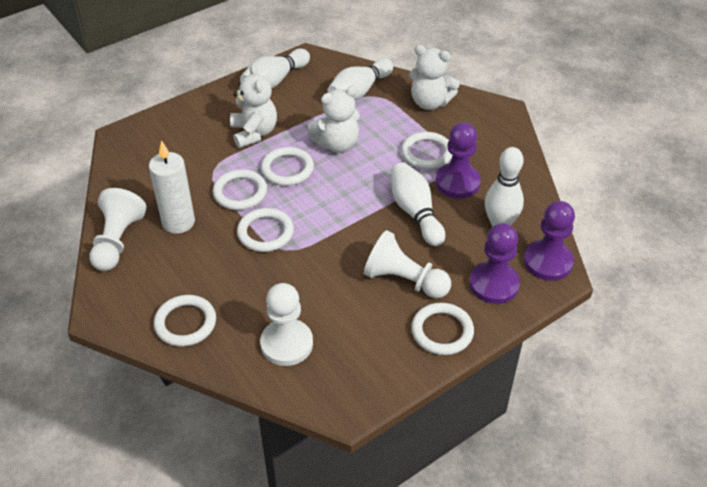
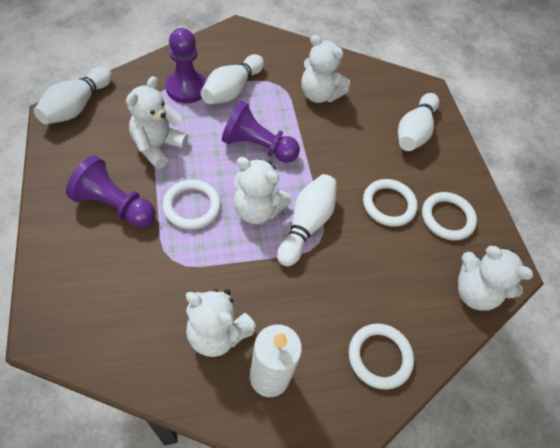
white pawn: [89,188,147,271] [260,283,313,366] [364,230,451,298] = 3 -> none = 0
white ring: [154,295,216,347] [213,169,267,210] [237,208,294,252] [261,147,314,186] [401,132,452,170] [411,303,474,355] = 6 -> [162,180,221,230] [349,324,414,389] [363,179,418,227] [422,192,477,240] = 4
white teddy bear: [230,64,277,148] [308,86,360,153] [409,45,460,110] = 3 -> [126,76,188,169] [186,289,256,357] [234,157,292,224] [301,35,350,103] [458,246,533,311] = 5

